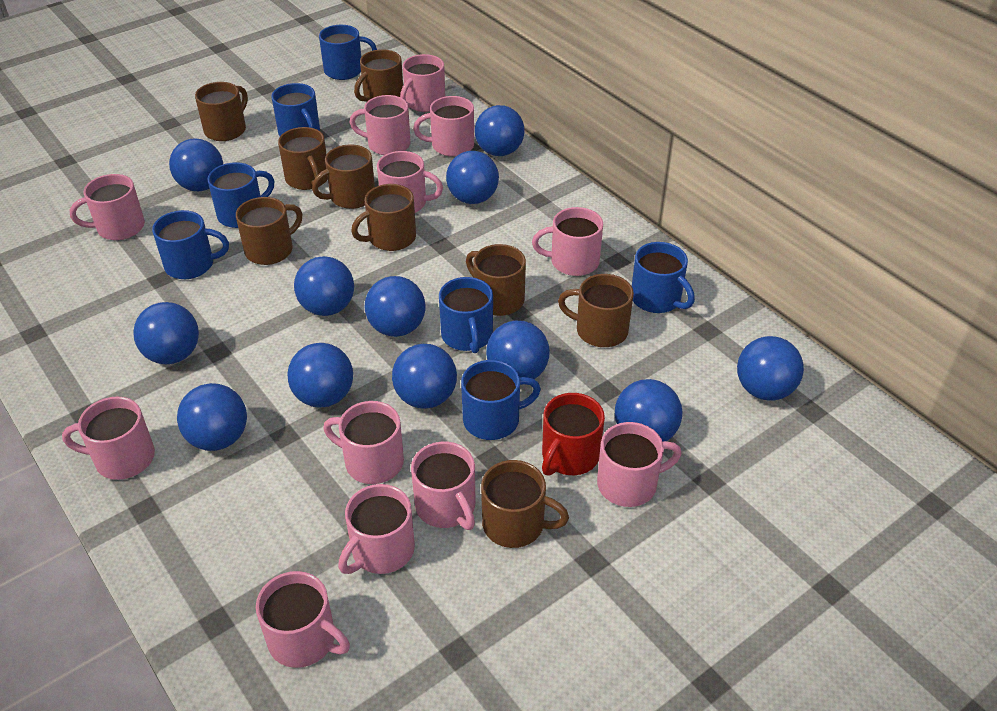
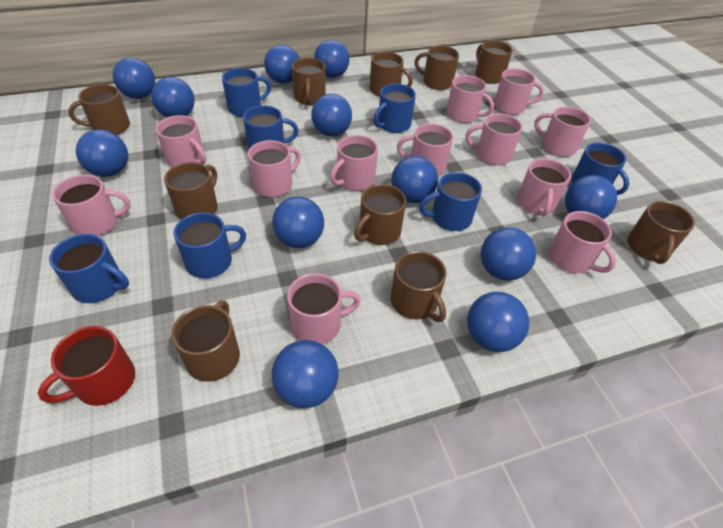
brown mug: [195,82,248,141] [236,197,303,265] [278,127,328,190] [312,145,375,209] [351,184,416,251] [354,49,403,102] [466,244,526,316] [481,460,569,548] [558,274,634,347] = 9 -> [68,84,130,135] [164,162,218,220] [171,300,240,382] [292,58,326,105] [354,184,406,245] [370,52,413,97] [391,251,446,322] [414,46,459,90] [475,40,513,84] [627,201,695,264] = 10

